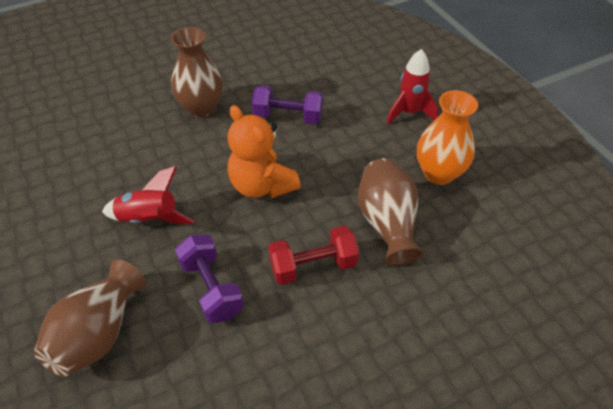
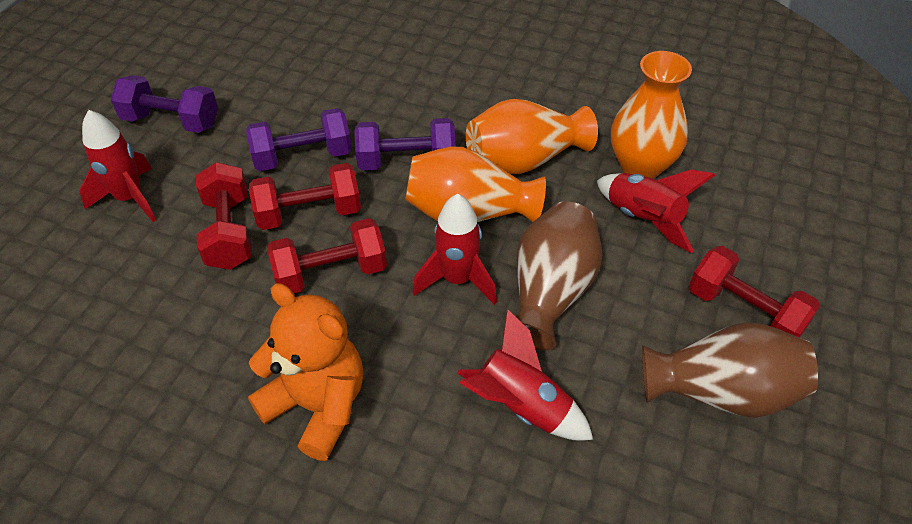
brown vase: [34,260,146,377] [171,27,223,118] [358,158,424,265] = 3 -> [503,201,602,350] [642,322,818,418] = 2
orange vase: [417,90,478,185] = 1 -> [405,147,546,222] [466,99,598,174] [611,51,692,179] = 3
purple dumbbell: [175,234,244,323] [252,85,323,125] = 2 -> [111,75,218,133] [246,108,352,171] [354,118,456,170] = 3
red dumbbell: [268,226,359,285] = 1 -> [196,162,252,270] [249,163,361,230] [267,218,387,293] [689,246,820,337] = 4
red rocket: [102,166,194,224] [387,49,438,124] = 2 -> [79,110,156,222] [412,194,497,305] [457,309,593,441] [597,169,715,253] = 4

